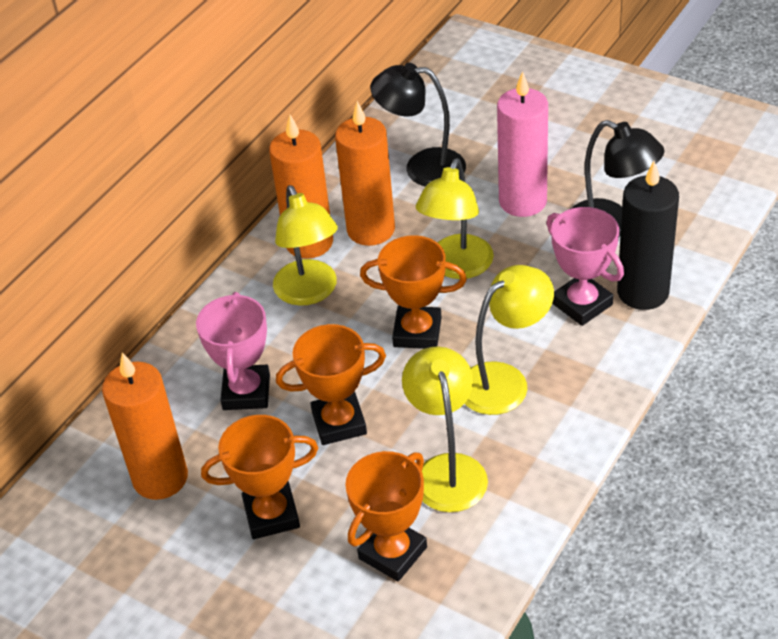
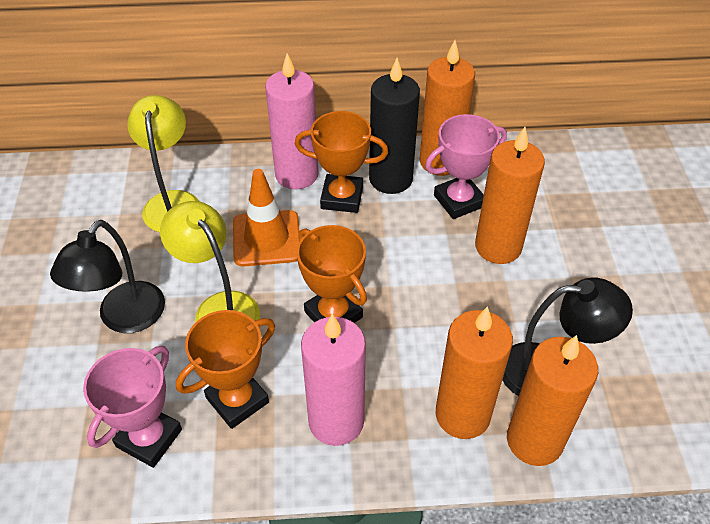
orange candle: [102,352,188,500] [269,115,333,259] [335,101,395,246] = 3 -> [420,40,475,176] [436,306,513,439] [475,127,545,264] [507,335,598,466] = 4
orange traffic cone: none = 0 -> [233,169,300,267] = 1
orange trophy: [201,415,318,539] [276,324,386,445] [345,451,427,582] [360,235,467,349] = 4 -> [176,310,275,429] [295,111,388,213] [297,225,367,323] = 3
pink candle: [497,71,548,217] = 1 -> [265,53,319,189] [301,314,366,446] = 2
yellow lamp: [273,185,338,306] [402,346,488,512] [416,158,494,279] [465,265,554,415] = 4 -> [127,95,199,232] [160,201,260,322] = 2

